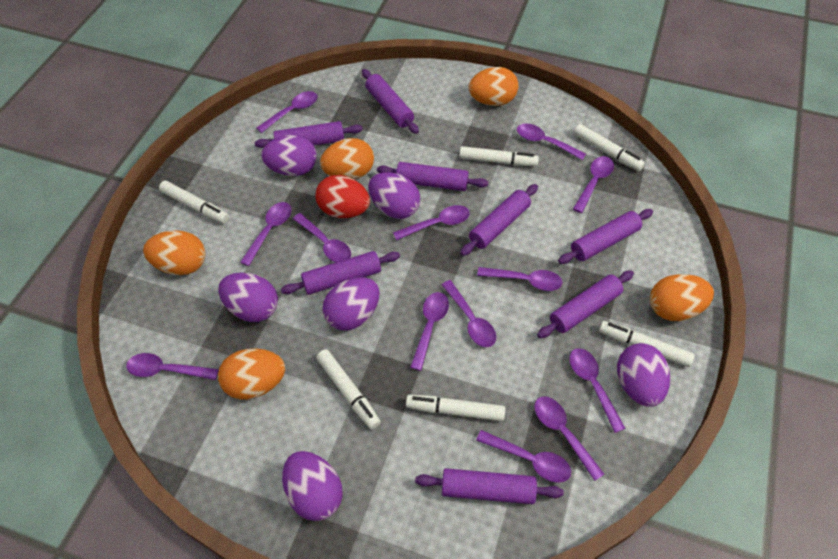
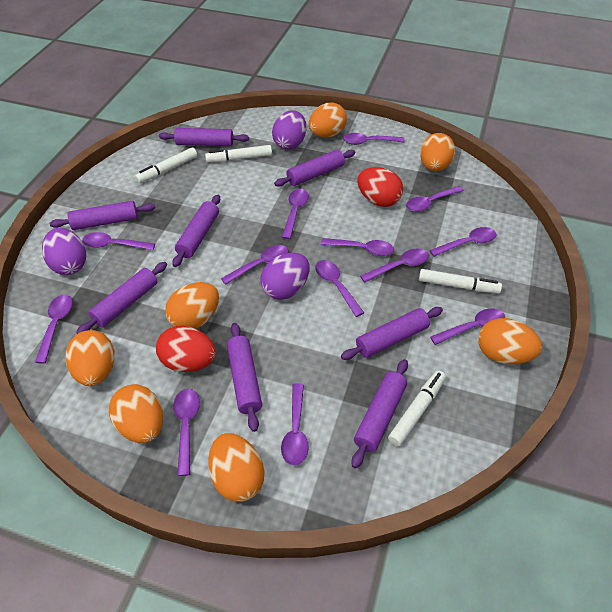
orange egg: [143,230,205,275] [218,348,285,399] [320,138,374,179] [469,67,519,106] [650,274,714,321] = 5 -> [66,330,115,386] [109,384,163,443] [165,282,219,329] [208,433,264,502] [309,103,347,137] [420,133,455,171] [478,318,542,364] = 7
purple egg: [218,273,278,322] [261,135,317,176] [282,451,343,521] [323,277,380,331] [368,172,420,219] [617,343,670,407] = 6 -> [42,228,86,275] [260,253,309,300] [272,110,306,150] = 3
red egg: [315,175,370,218] = 1 -> [156,326,216,372] [357,167,403,207] = 2
white marker: [159,181,229,224] [316,349,381,430] [406,395,505,421] [459,146,539,166] [574,124,645,171] [599,321,695,367] = 6 -> [135,147,197,183] [205,145,272,162] [388,370,446,446] [419,269,502,294] = 4

